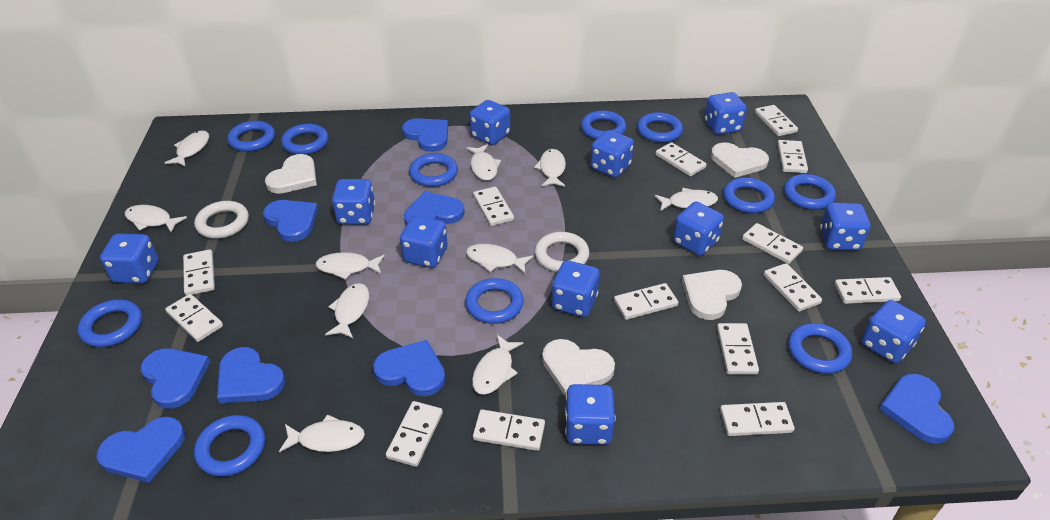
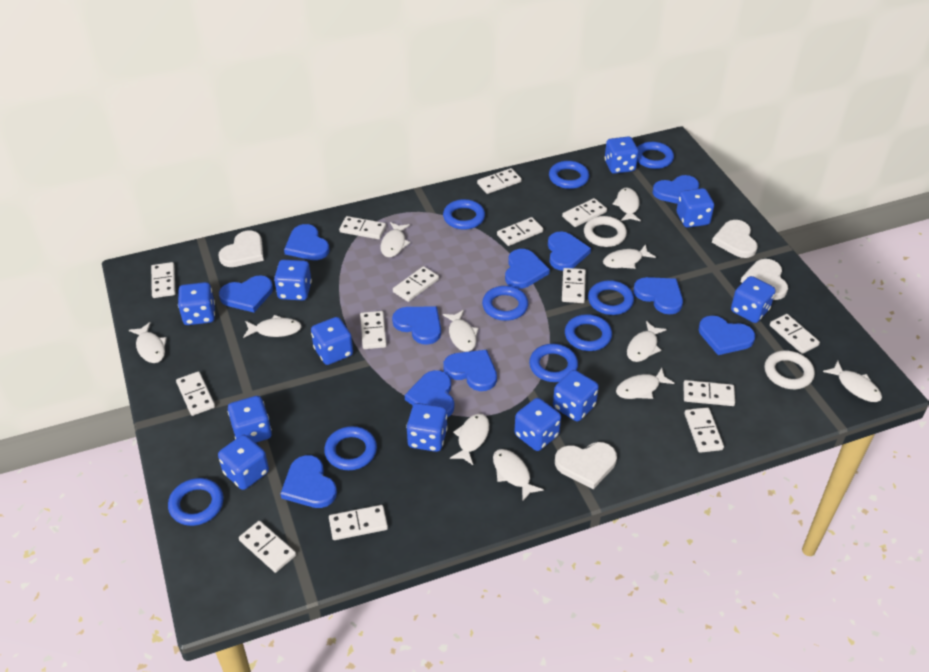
blue heart: [96,417,185,483] [140,348,210,409] [217,347,285,403] [263,200,318,242] [373,340,445,396] [402,118,448,152] [404,191,465,225] [879,374,954,444] = 8 -> [219,275,273,313] [280,455,337,508] [284,224,330,260] [392,307,441,345] [405,370,454,418] [443,350,497,391] [505,249,550,289] [548,231,591,271] [633,277,683,314] [652,175,699,204] [699,316,755,355] = 11
blue ring: [78,299,142,347] [194,415,265,477] [227,121,275,152] [281,124,329,155] [409,153,458,187] [465,278,524,324] [581,110,626,140] [637,112,683,143] [723,177,775,213] [784,174,836,210] [788,323,852,374] = 11 -> [168,478,224,526] [324,426,377,470] [443,199,485,230] [482,286,528,321] [529,344,578,382] [549,161,589,189] [565,314,612,351] [588,280,634,315] [637,142,674,169] = 9
white fish: [125,205,187,233] [165,131,209,167] [279,414,365,453] [315,252,385,280] [325,283,369,338] [466,144,501,181] [466,244,533,274] [472,335,523,395] [534,149,566,187] [655,188,718,211] = 10 -> [129,322,167,363] [243,315,302,338] [380,222,410,257] [443,310,479,352] [450,414,489,465] [493,449,544,502] [603,244,656,269] [613,188,641,221] [616,368,675,399] [627,321,667,362] [823,361,882,402] = 11

